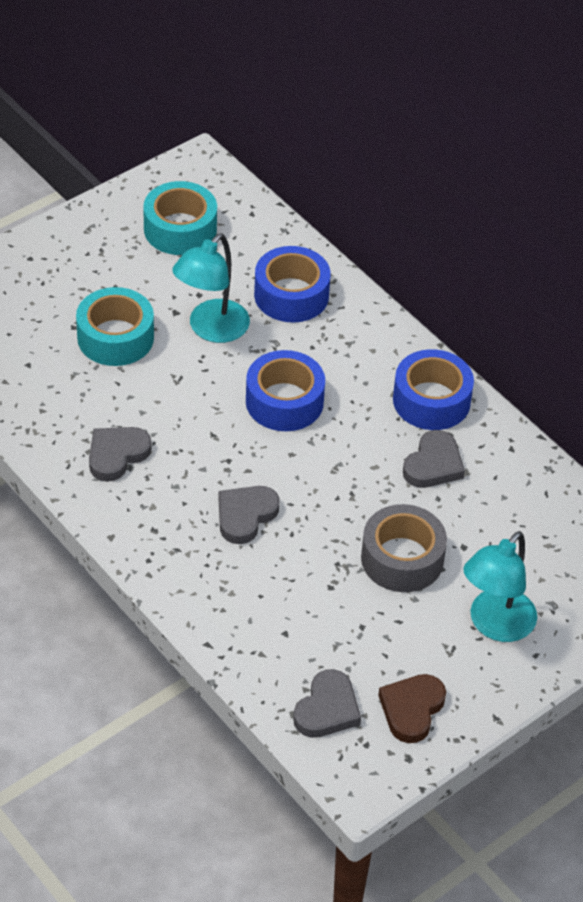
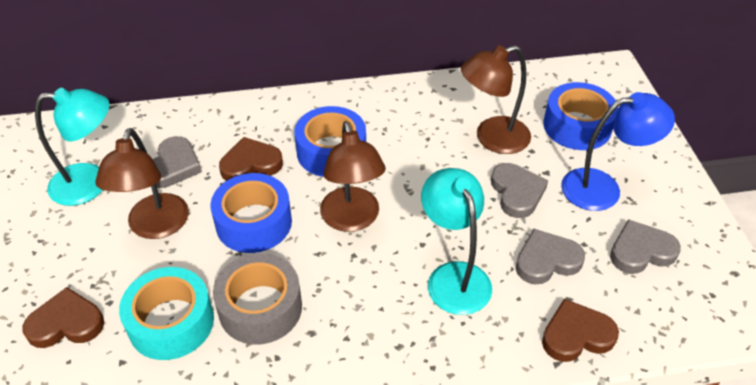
blue lamp: none = 0 -> [561,92,675,211] = 1
brown heart: [378,674,446,743] = 1 -> [22,287,104,348] [219,137,283,181] [542,299,619,362] = 3
brown lamp: none = 0 -> [95,128,189,239] [320,121,386,232] [461,45,531,154] = 3
turquoise tape: [76,287,154,366] [143,181,217,255] = 2 -> [119,267,214,360] = 1

